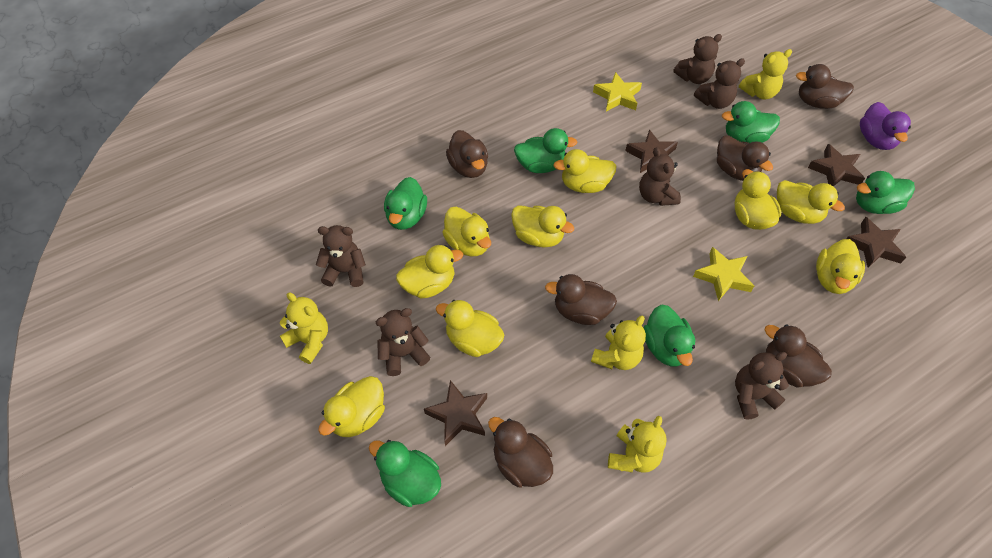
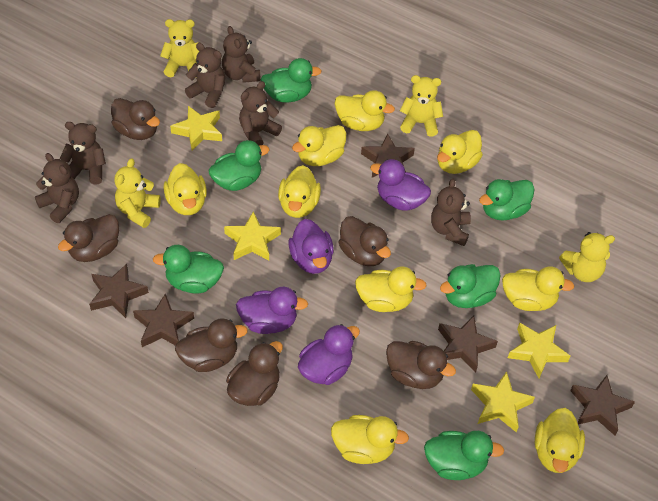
brown star: [424,380,487,446] [625,130,678,173] [808,144,865,187] [846,217,906,268] = 4 -> [89,263,149,318] [133,294,194,347] [361,134,415,178] [438,316,498,372] [570,375,635,435] = 5
purple duck: [860,102,911,150] = 1 -> [236,287,308,334] [289,219,334,274] [298,324,360,385] [370,159,431,211] = 4
yellow star: [593,72,642,111] [693,247,754,301] = 2 -> [170,106,222,150] [224,211,281,260] [471,371,535,432] [508,323,570,378] = 4

